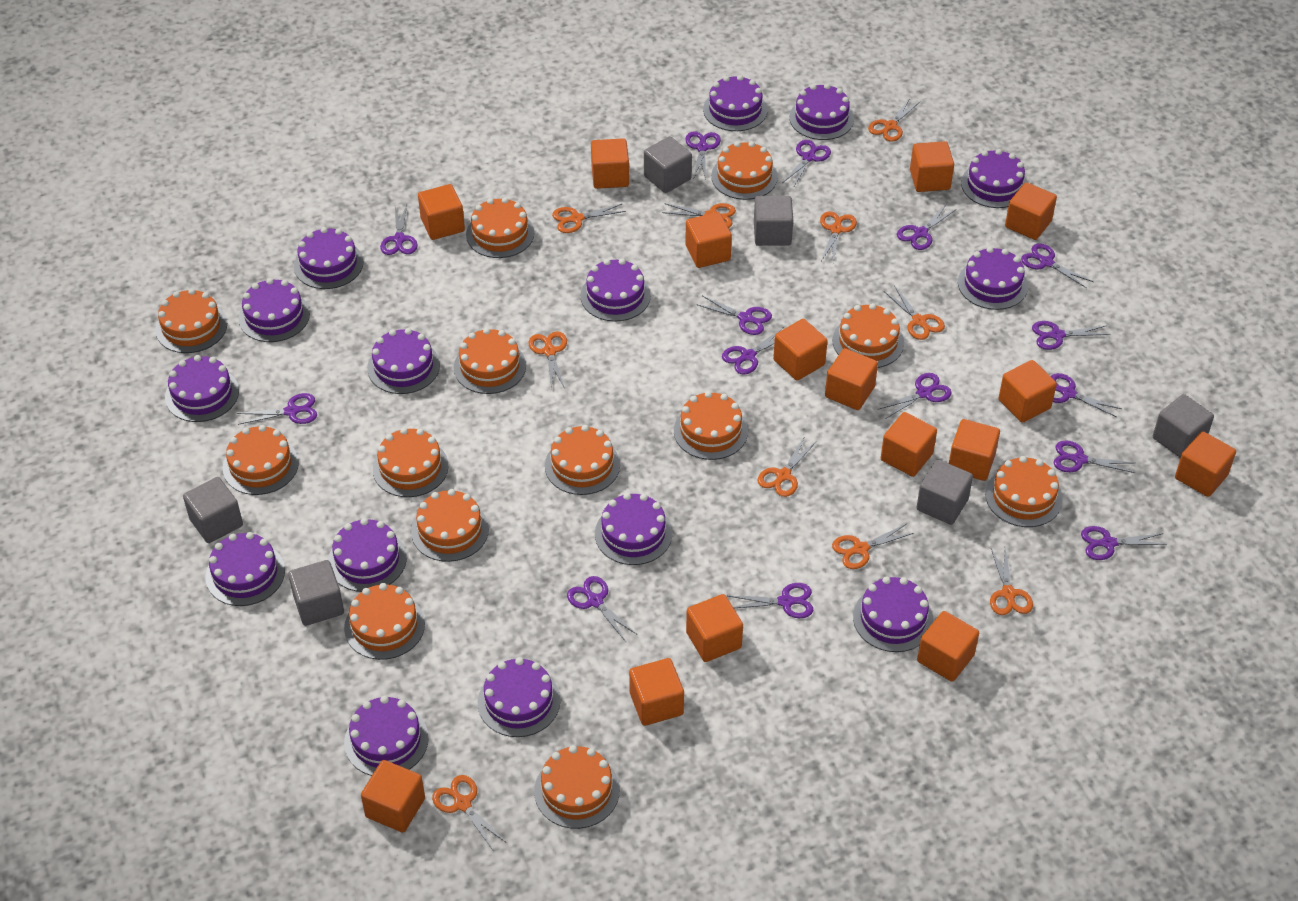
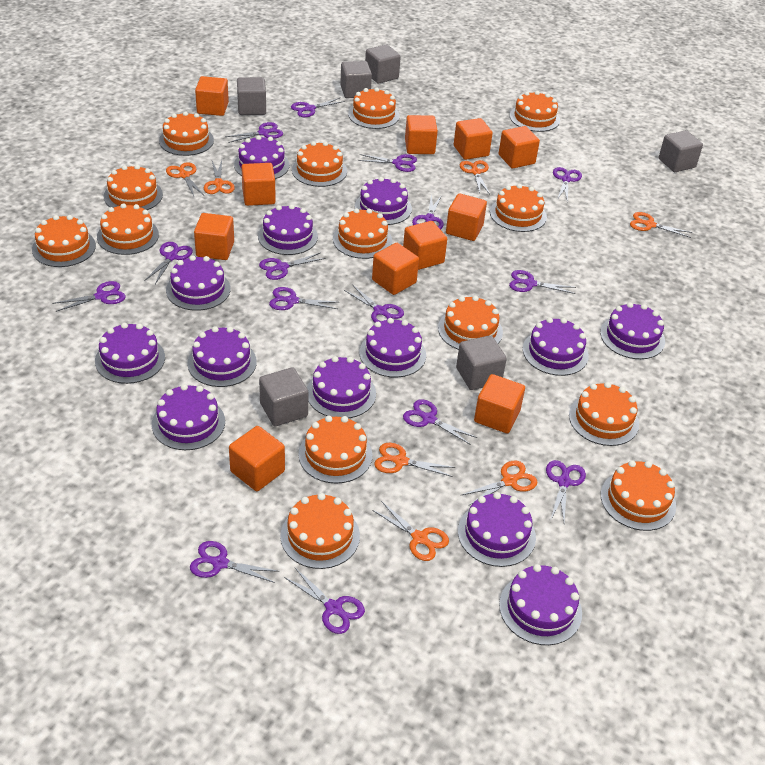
orange cake: [155,288,227,353] [223,425,299,495] [344,583,425,660] [373,428,449,497] [411,489,489,562] [454,328,526,394] [466,197,534,258] [534,745,620,829] [545,425,620,495] [674,391,748,460] [711,141,778,200] [832,303,904,368] [985,456,1062,527] = 13 -> [32,215,96,267] [97,203,159,255] [104,165,163,210] [159,111,214,156] [280,493,360,569] [292,141,347,187] [298,416,372,484] [333,208,392,259] [348,87,399,129] [438,295,503,350] [490,184,547,232] [510,91,560,132] [569,382,639,446] [601,460,676,531] = 14
orange cube: [361,760,425,832] [418,184,465,240] [591,138,629,189] [629,658,684,726] [685,212,732,268] [686,594,743,662] [773,319,828,381] [825,348,878,410] [881,412,937,477] [910,141,954,192] [917,611,979,682] [949,419,1000,481] [999,360,1057,423] [1005,182,1057,240] [1175,431,1236,497] = 15 -> [194,213,234,260] [195,76,229,116] [229,426,285,491] [241,163,276,206] [372,243,419,295] [403,221,447,270] [405,115,438,154] [446,193,487,241] [454,118,493,160] [474,374,525,433] [499,126,540,168] = 11
orange scissors: [432,775,506,850] [529,331,567,390] [552,204,626,233] [662,203,736,228] [757,436,817,497] [820,211,857,265] [832,524,914,569] [868,98,920,142] [884,285,945,340] [990,548,1033,615] = 10 -> [166,162,204,196] [204,160,235,194] [372,501,449,561] [374,443,455,477] [460,160,490,194] [462,460,538,506] [630,212,693,238] = 7
purple cake: [165,355,239,422] [206,532,285,606] [239,278,310,342] [294,227,363,289] [328,518,407,592] [344,696,429,776] [367,328,440,394] [478,657,561,737] [581,259,651,321] [595,493,672,565] [703,75,767,131] [789,83,854,140] [853,576,933,652] [958,247,1028,310] [961,149,1028,208] = 15 -> [95,323,165,384] [152,384,225,450] [166,255,230,311] [188,326,257,387] [234,135,290,179] [258,204,318,255] [307,356,376,418] [355,177,412,225] [360,318,426,378] [458,492,536,567] [499,564,582,645] [523,317,589,376] [600,302,665,359] = 13

